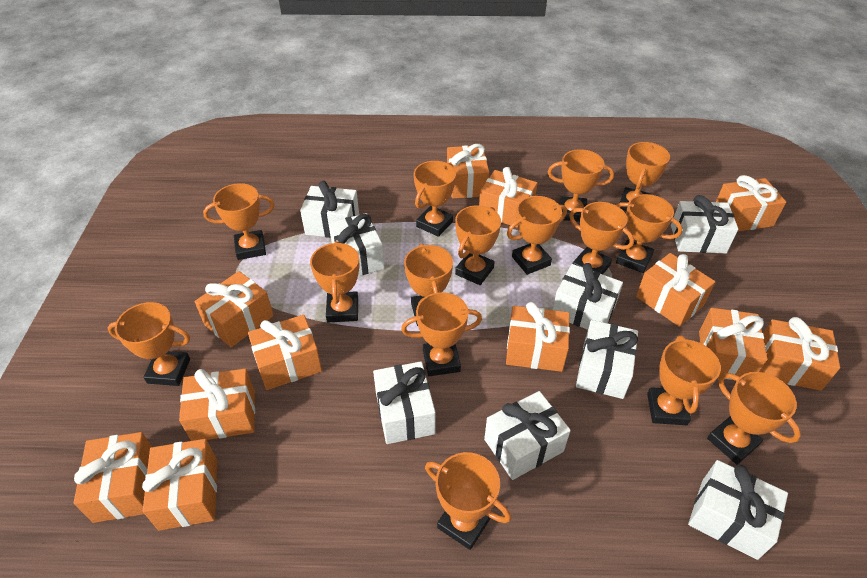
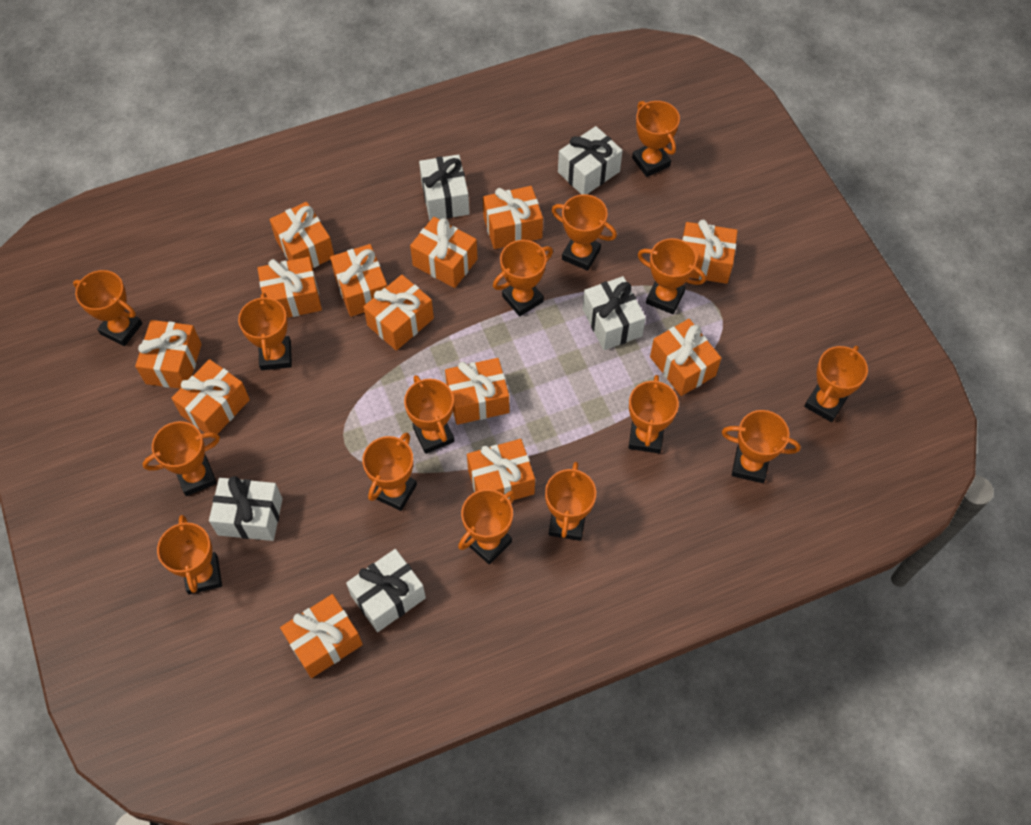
orange gift: [74,432,152,523] [142,439,217,531] [179,369,255,441] [195,271,274,347] [248,315,322,390] [447,144,489,199] [479,167,537,228] [506,302,570,372] [636,253,715,327] [699,308,767,380] [716,175,786,232] [760,317,840,391] = 12 -> [135,320,202,389] [171,359,250,438] [257,257,322,318] [269,202,334,268] [280,594,363,678] [330,244,387,317] [363,275,434,351] [410,217,478,288] [445,358,509,425] [467,439,535,500] [483,186,543,249] [650,319,721,396] [682,220,738,284] = 13
white gift: [300,181,359,238] [329,213,385,276] [373,361,436,444] [484,391,571,480] [553,263,623,330] [576,320,638,399] [671,195,738,253] [688,460,788,560] = 8 -> [209,476,283,541] [346,549,426,632] [419,154,470,220] [558,126,623,195] [583,276,646,350] = 5

